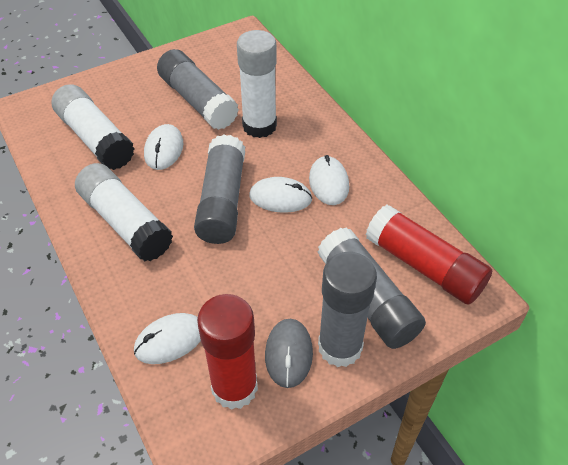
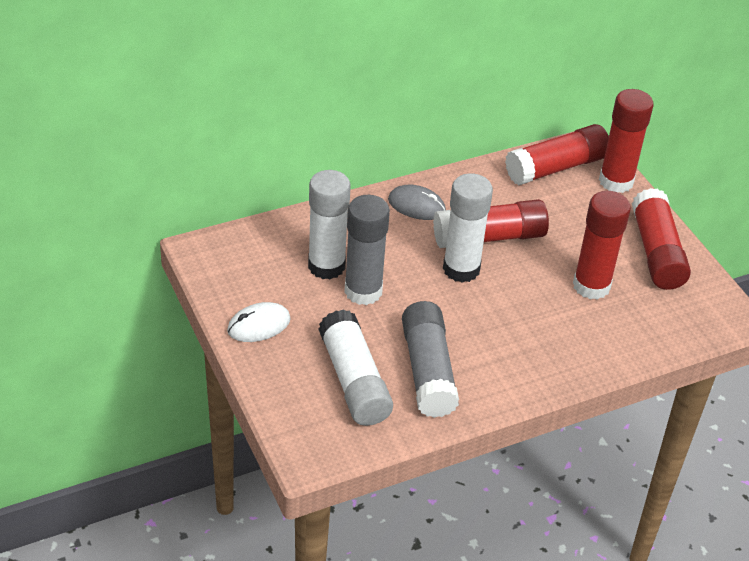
grey glue stick: [157,49,239,130] [194,134,245,244] [318,227,426,349] [318,252,377,367] = 4 -> [344,195,390,305] [402,301,459,418] = 2
red glue stick: [197,294,258,410] [366,205,492,305] = 2 -> [433,199,549,248] [505,124,609,185] [573,191,631,300] [599,89,654,193] [632,188,691,290] = 5
white mouse: [134,313,201,364] [144,124,183,170] [249,177,312,213] [309,155,349,205] = 4 -> [227,302,291,342] = 1

